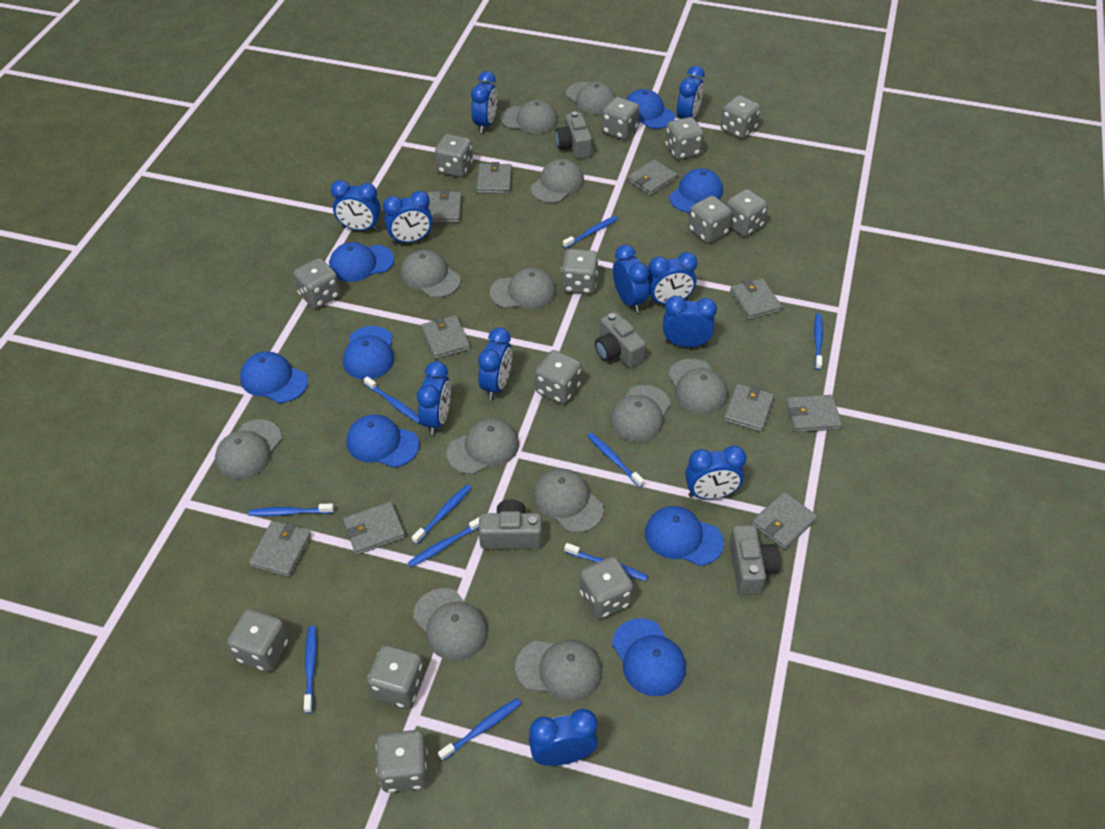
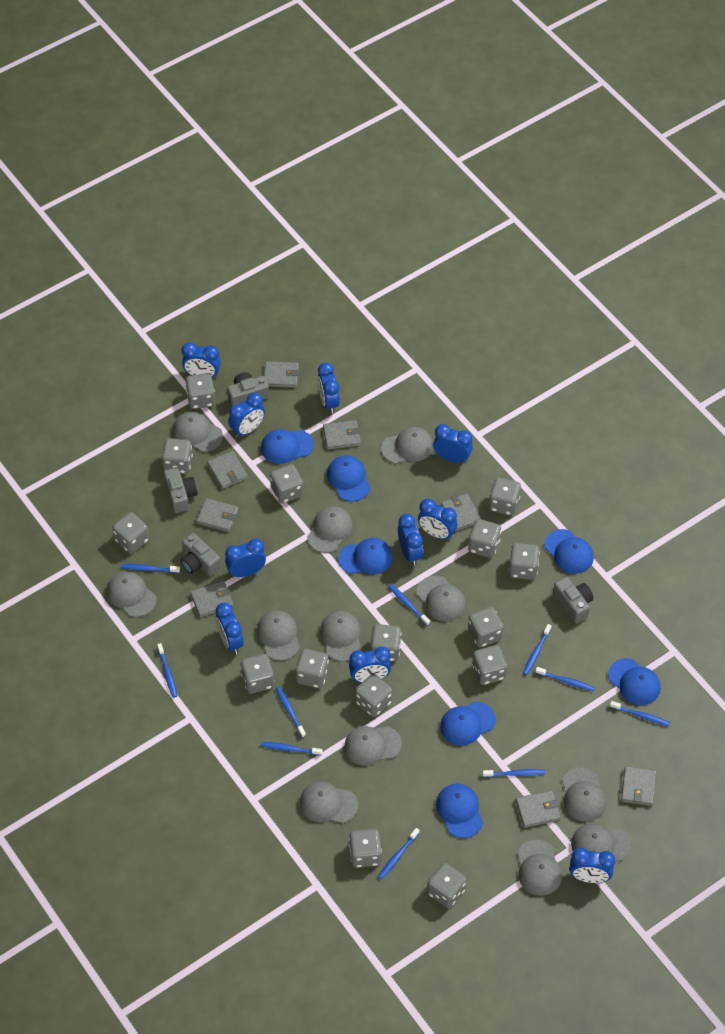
blue cap: [240,351,308,403] [329,242,394,282] [343,326,394,379] [346,415,419,468] [612,618,686,696] [626,89,675,129] [645,506,724,566] [669,168,723,213] = 8 -> [261,429,314,464] [327,455,370,502] [338,538,393,574] [436,784,483,838] [440,701,496,746] [544,529,594,574] [608,658,661,705] = 7
blue clock: [331,180,381,231] [383,191,433,244] [417,361,451,435] [471,71,497,133] [478,328,512,400] [529,709,598,766] [613,245,649,313] [648,252,698,305] [663,296,717,347] [677,66,705,119] [685,446,746,499] = 11 -> [182,343,221,378] [216,603,244,654] [225,538,266,577] [228,393,265,438] [317,362,340,414] [349,647,391,683] [398,514,423,566] [418,499,457,540] [433,424,473,463] [570,848,615,883] = 10
grey dice: [227,609,289,672] [293,258,340,309] [367,645,424,708] [376,730,428,793] [435,134,473,177] [535,350,581,404] [561,249,599,294] [579,557,633,619] [602,97,639,140] [665,117,704,160] [688,196,732,243] [721,95,761,139] [726,189,768,237] = 13 -> [112,512,149,553] [161,438,193,474] [185,373,215,409] [240,654,274,694] [270,464,304,504] [295,649,329,688] [349,829,382,868] [355,674,392,717] [370,624,401,661] [427,863,466,908] [468,519,501,558] [468,607,503,647] [472,645,507,685] [489,477,521,515] [509,543,540,580] = 15
grey wallet: [249,521,312,577] [343,501,405,555] [421,315,470,359] [428,190,462,223] [476,162,512,194] [627,159,677,196] [724,384,774,432] [730,278,782,320] [752,492,817,550] [786,395,842,432] = 10 -> [190,581,234,617] [196,498,239,532] [207,451,248,489] [264,361,299,388] [323,420,361,450] [441,493,481,532] [516,790,561,828] [621,766,656,806] = 8

